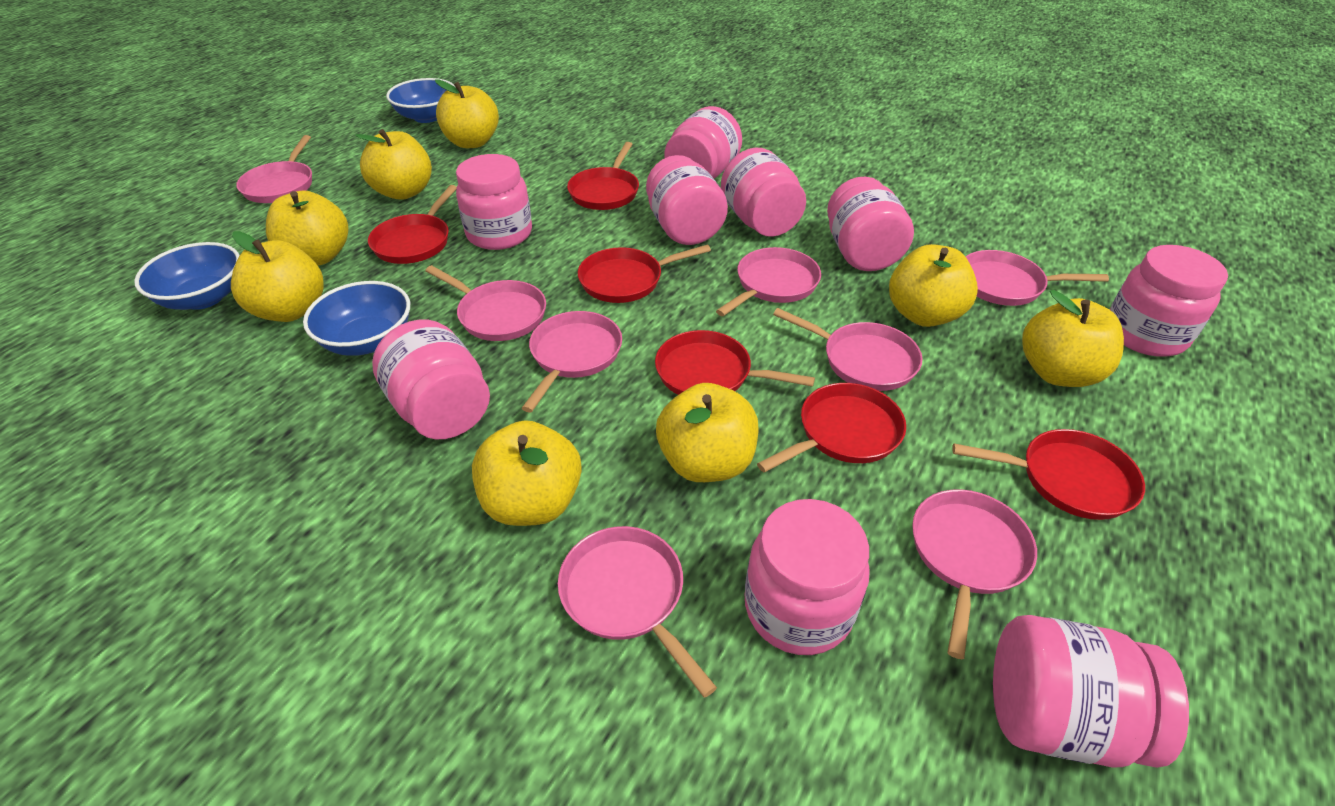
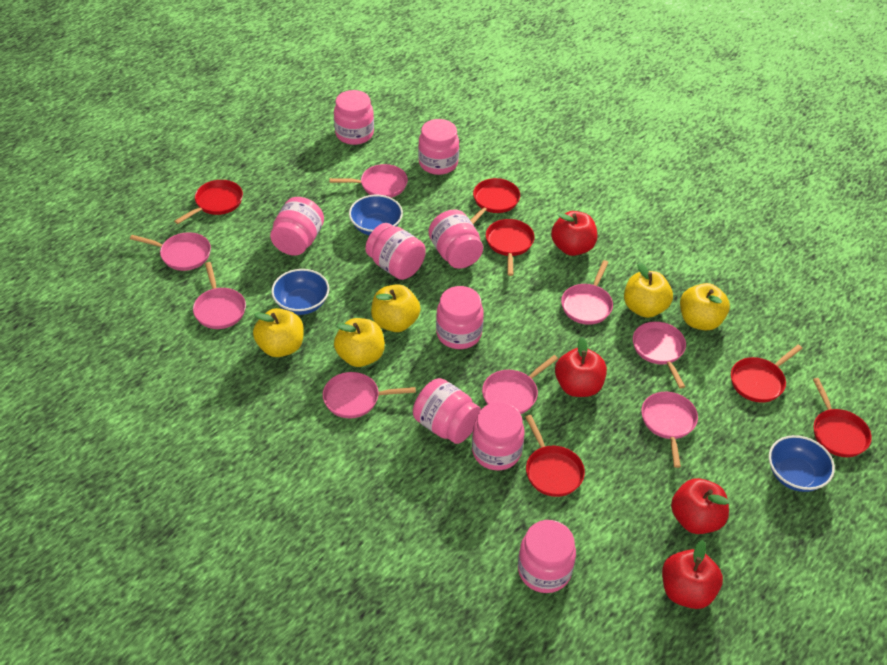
red apple: none = 0 -> [551,211,597,256] [555,337,607,397] [662,540,723,609] [671,478,729,534] = 4
yellow apple: [231,231,324,322] [266,190,349,265] [355,129,432,200] [435,79,499,148] [472,420,582,526] [656,383,759,482] [889,244,978,327] [1022,290,1124,387] = 8 -> [253,308,304,357] [334,318,385,367] [371,284,421,332] [624,262,673,318] [680,283,730,330] = 5

